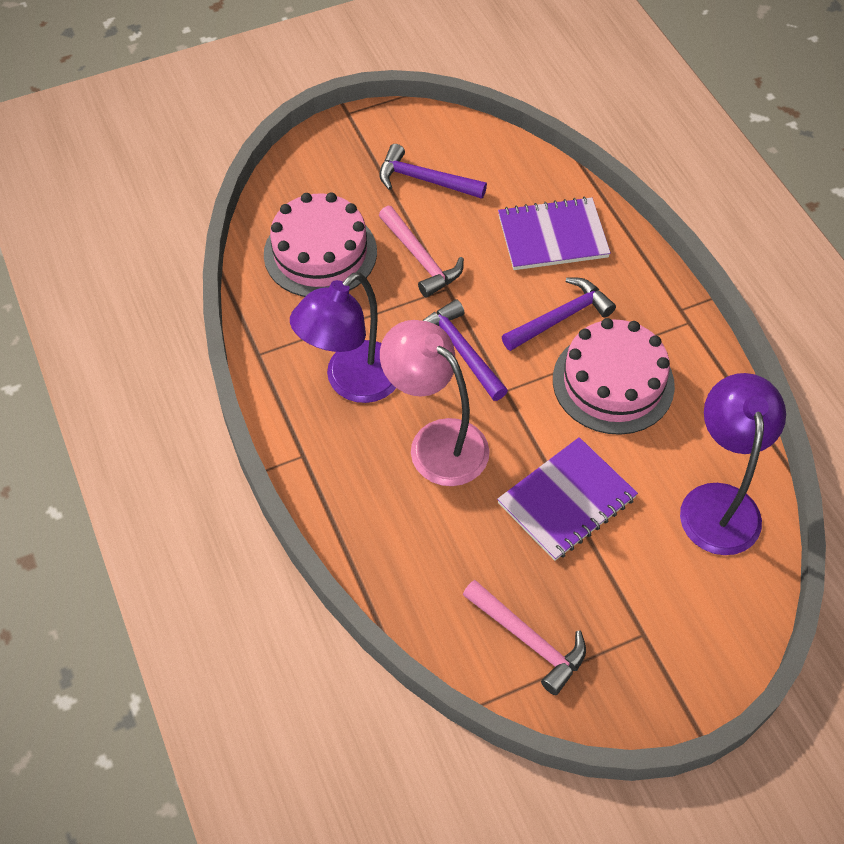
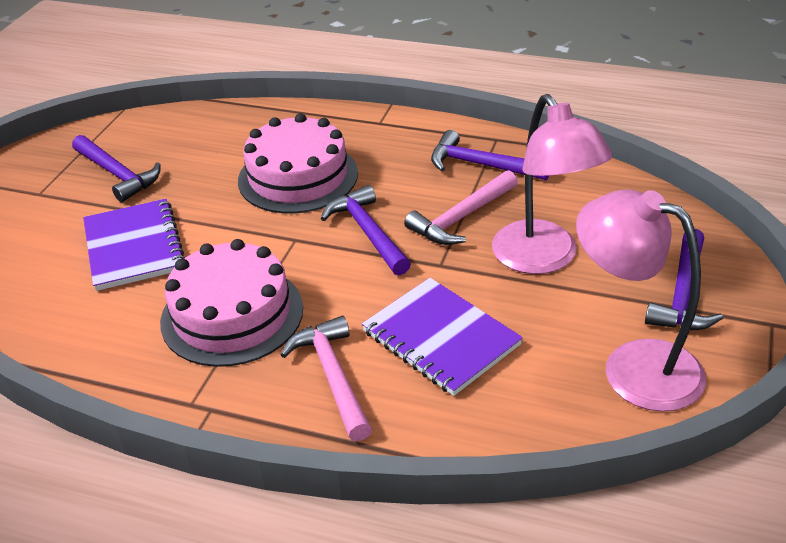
pink lamp: [380,320,489,486] = 1 -> [492,94,612,274] [576,189,706,412] = 2
purple hammer: [379,144,487,199] [423,299,508,401] [502,277,616,351] = 3 -> [72,135,161,202] [321,185,411,275] [431,130,549,180] [645,229,723,330] = 4
purple lamp: [290,272,396,403] [680,373,786,555] = 2 -> none = 0

